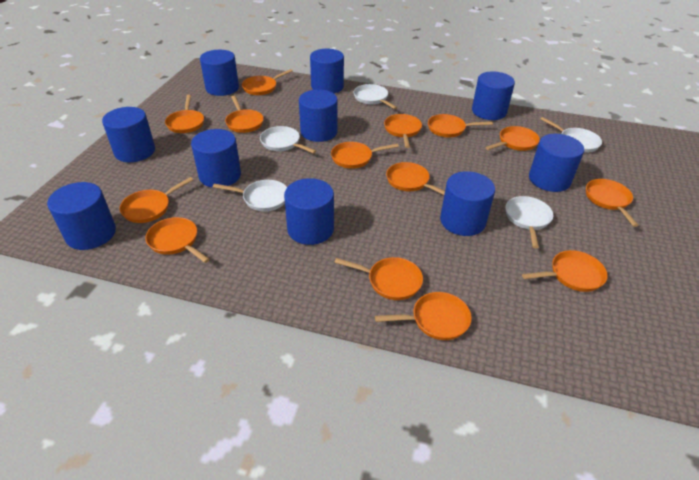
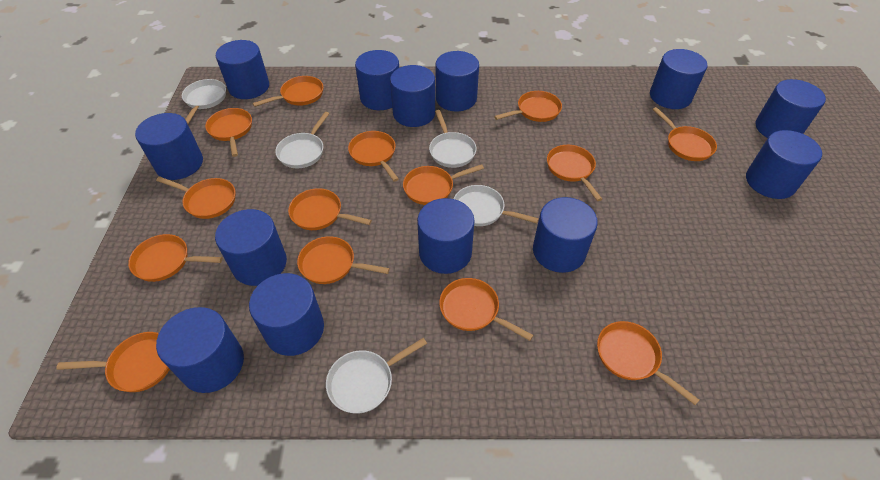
blue cylinder: [47,182,116,250] [102,107,155,162] [191,129,241,188] [200,50,239,96] [284,178,334,245] [299,90,338,142] [310,49,344,93] [440,171,495,236] [472,72,515,120] [529,134,584,192] = 10 -> [135,113,203,180] [156,307,244,393] [215,209,287,286] [216,40,269,99] [249,273,324,356] [355,50,399,110] [390,65,435,127] [417,198,475,274] [436,51,479,111] [533,197,598,273] [650,49,707,109] [746,130,822,199] [756,79,826,138] = 13

